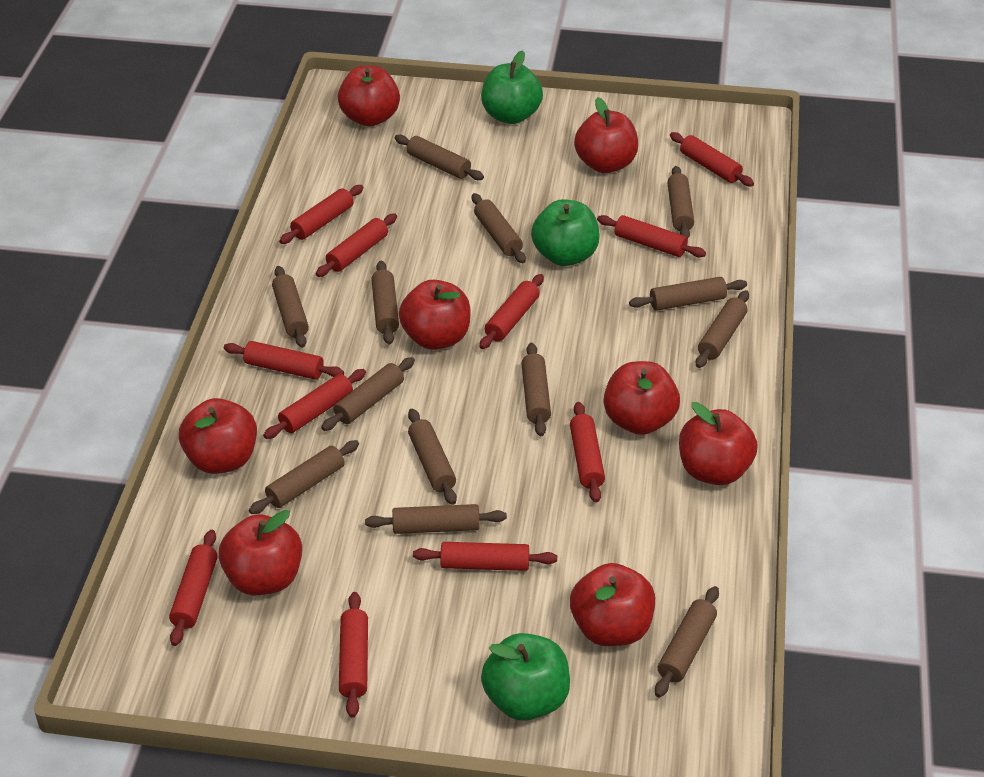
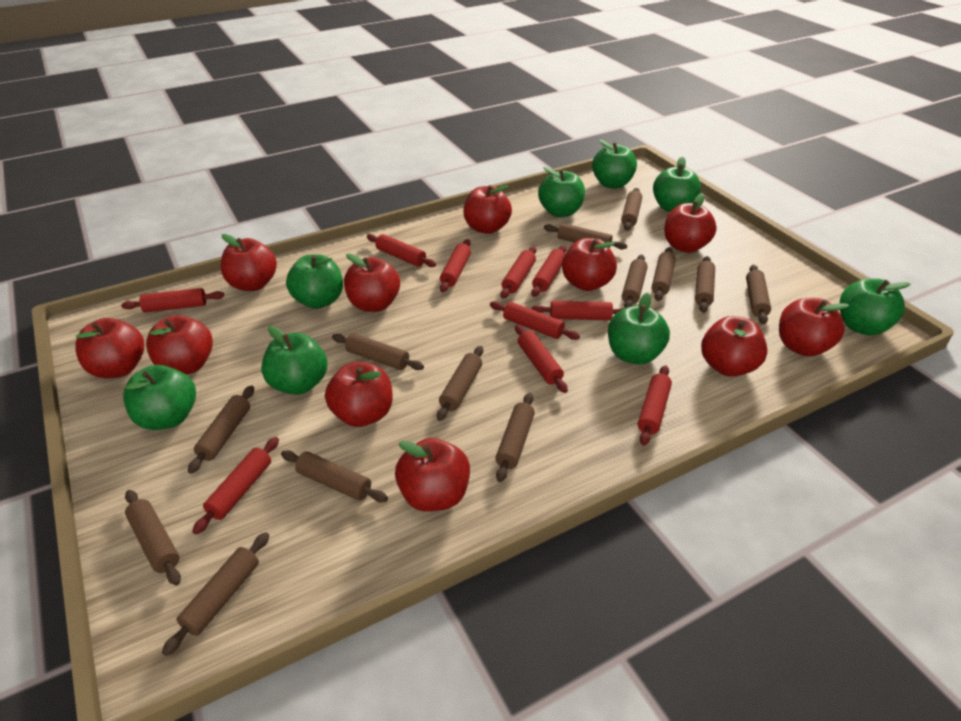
green apple: [481,50,543,124] [481,633,570,721] [531,199,600,266] = 3 -> [123,365,196,430] [261,326,327,395] [286,254,343,309] [538,167,585,217] [592,139,637,188] [608,292,670,365] [653,156,701,212] [840,278,911,335] = 8
red apple: [179,398,257,474] [219,510,302,595] [338,65,400,127] [399,280,470,350] [570,563,655,646] [574,97,638,173] [604,361,680,435] [679,402,758,485] = 8 -> [75,318,144,378] [146,315,213,374] [221,234,277,291] [325,362,393,427] [344,254,400,312] [395,438,470,512] [464,185,512,234] [562,238,617,291] [664,193,717,253] [701,316,768,377] [779,298,849,356] = 11
red rolling pin: [169,530,218,646] [224,341,344,380] [263,369,366,439] [279,185,363,244] [316,213,397,277] [339,592,368,718] [413,542,557,571] [480,274,544,349] [570,402,605,503] [597,215,706,257] [670,132,754,186] = 11 -> [121,288,224,312] [192,437,279,534] [367,234,436,267] [440,239,471,292] [490,301,580,340] [500,246,536,299] [515,324,568,393] [531,245,566,297] [531,301,624,321] [638,365,672,446] = 10

